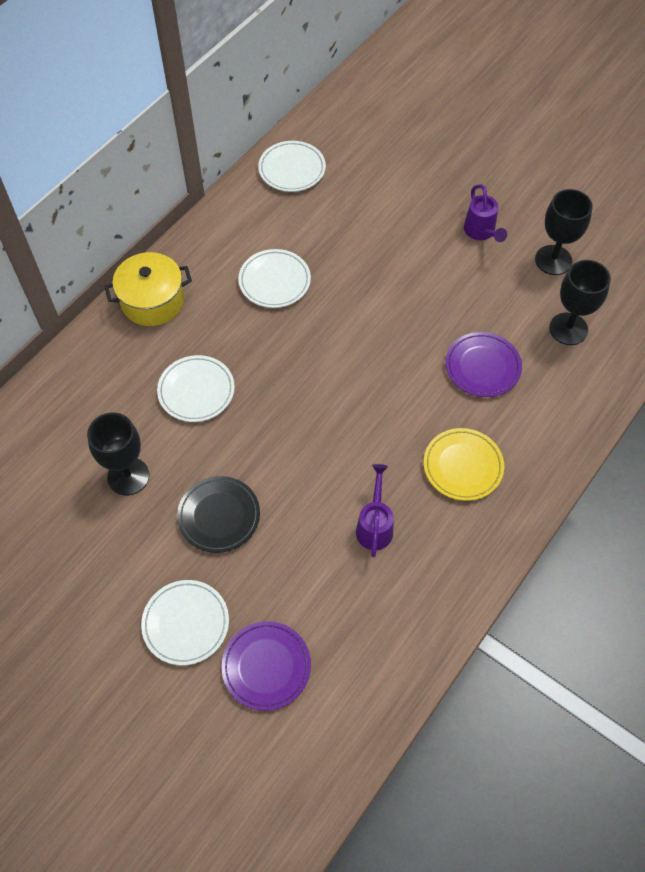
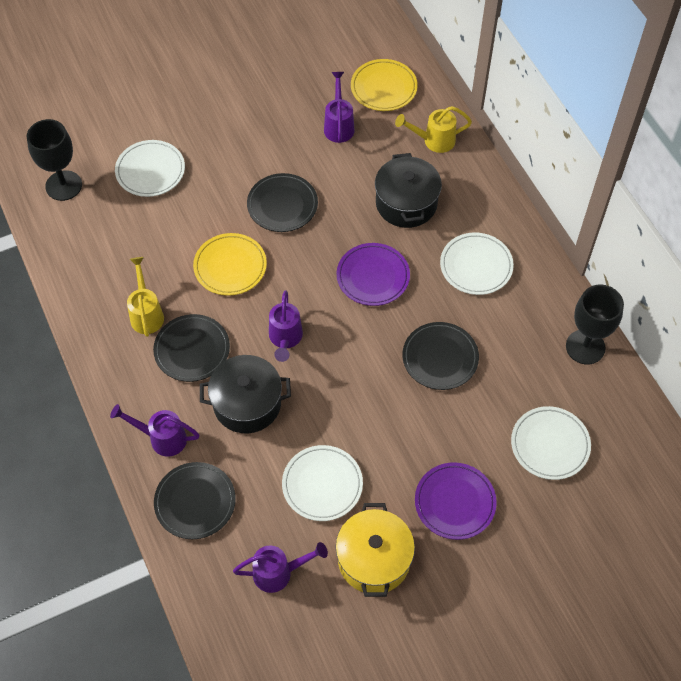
black goblet: [87,412,149,495] [535,189,593,275] [549,260,611,345] = 3 -> [27,119,82,201] [566,285,624,365] = 2
black plate: [177,476,260,553] = 1 -> [153,314,230,382] [154,462,236,539] [247,173,318,232] [403,322,479,390] = 4
black pot: none = 0 -> [200,355,291,433] [375,153,442,228] = 2
purple watering can: [356,464,394,557] [464,184,507,242] = 2 -> [110,404,199,457] [233,542,328,593] [269,291,303,362] [324,72,355,143] = 4
yellow plate: [424,428,504,501] = 1 -> [193,233,267,296] [351,59,418,111] = 2
yellow watering can: none = 0 -> [127,257,164,337] [395,106,472,153] = 2

